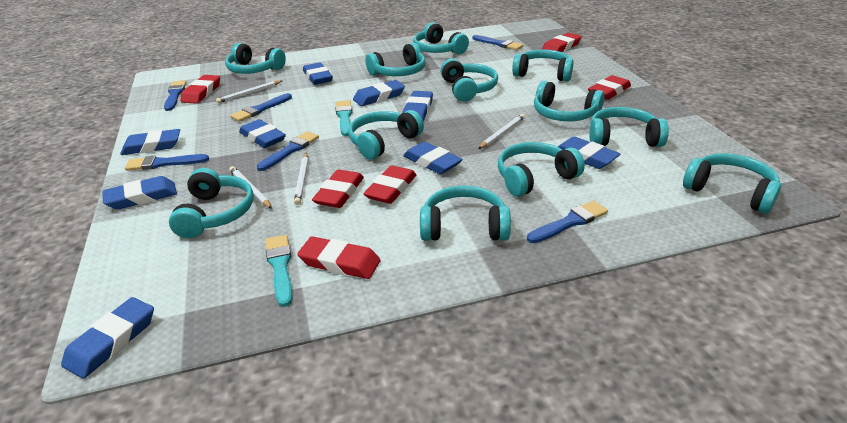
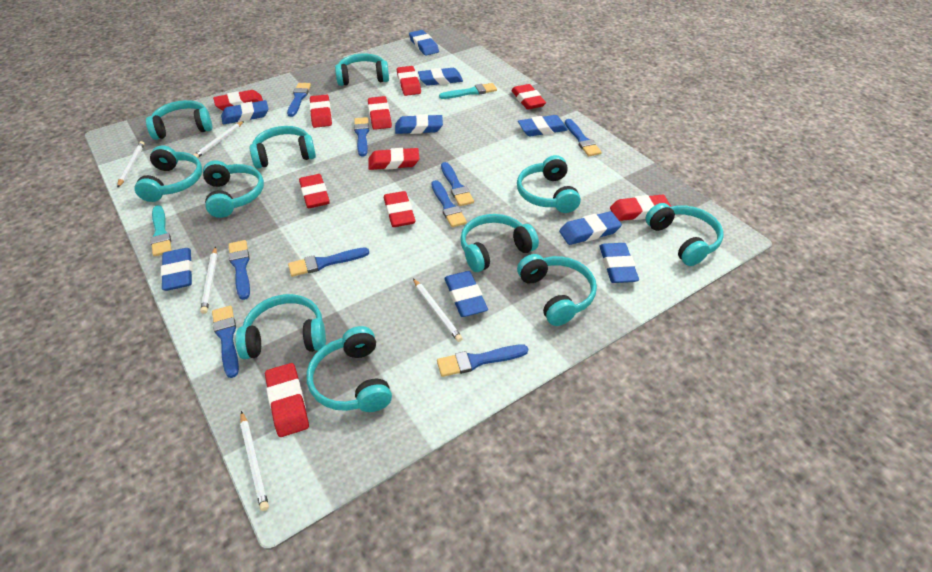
blue brush: [125,154,209,171] [164,80,186,111] [230,93,292,122] [257,131,319,171] [472,35,523,50] [527,201,608,243] = 6 -> [212,306,239,378] [228,240,250,300] [287,83,311,117] [288,247,369,277] [354,117,369,157] [431,180,467,227] [437,345,528,377] [441,162,474,206] [565,119,602,156] = 9
red eraser: [180,75,220,104] [297,236,381,279] [312,170,364,208] [363,165,416,204] [542,33,582,52] [588,75,631,100] = 6 -> [213,90,263,111] [265,363,309,437] [299,174,330,208] [309,94,332,128] [368,96,392,130] [368,148,419,170] [384,191,416,227] [397,66,421,96] [511,84,546,110] [610,195,671,221] = 10
turquoise headphones: [169,168,254,238] [225,43,286,74] [348,110,424,160] [365,43,426,76] [413,22,469,54] [420,185,511,241] [440,59,498,102] [498,142,585,197] [512,49,573,82] [534,81,605,121] [589,107,669,147] [683,153,781,214] = 12 -> [134,145,202,202] [146,100,212,140] [203,160,264,218] [236,294,326,359] [250,126,316,169] [307,326,392,412] [335,54,389,86] [460,214,539,272] [517,155,581,213] [517,254,597,326] [645,203,724,266] = 11
white pencil: [216,81,282,103] [229,166,272,209] [294,153,308,205] [478,114,525,149] = 4 -> [117,141,145,188] [193,121,244,158] [200,247,217,314] [240,411,269,511] [413,278,463,342] = 5

